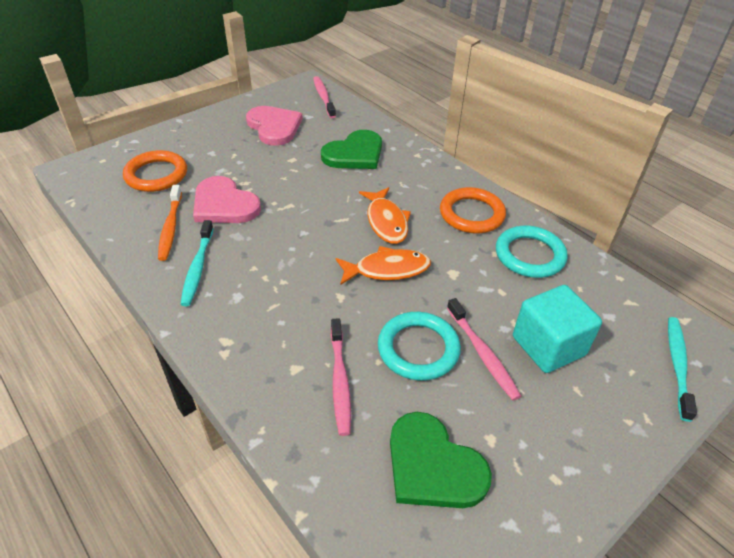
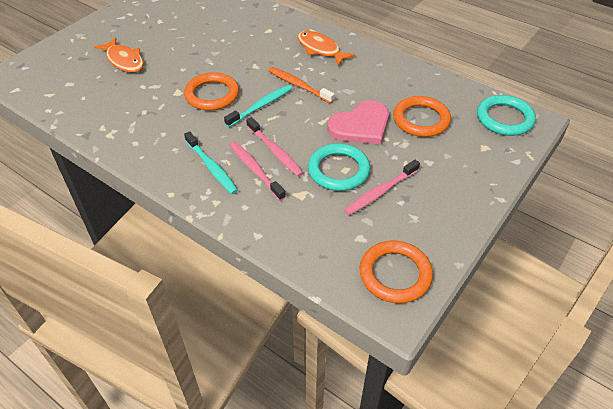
green heart: [321,130,382,169] [390,412,492,508] = 2 -> none = 0
orange ring: [123,150,187,192] [440,187,506,233] = 2 -> [184,72,239,111] [360,240,433,303] [393,96,451,137] = 3
pink heart: [193,176,261,223] [246,106,303,146] = 2 -> [327,100,389,144] = 1
turquoise cube: [513,285,602,373] = 1 -> none = 0

